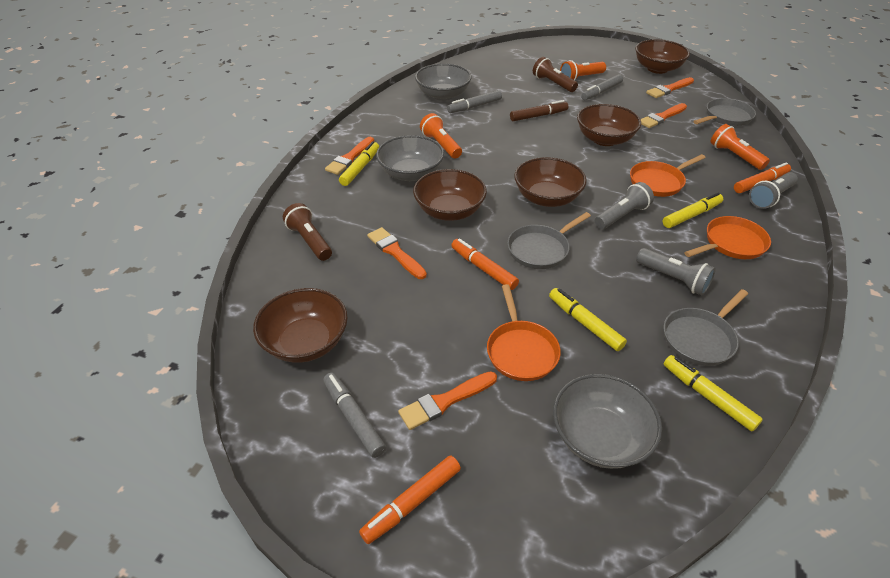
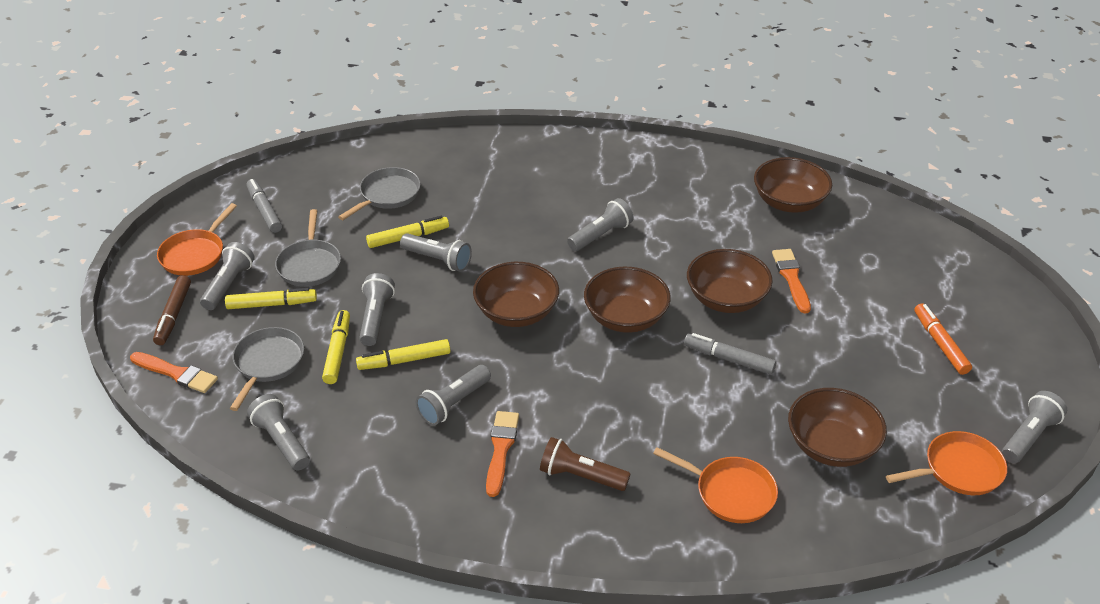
brown flashlight: [283,203,332,261] [533,57,578,92] = 2 -> [540,437,630,491] = 1
grey bowl: [376,135,444,182] [415,63,472,101] [553,374,662,469] = 3 -> none = 0
grey flashlight: [595,182,654,229] [636,248,716,296] [749,172,798,209] = 3 -> [200,242,255,310] [247,394,310,471] [359,273,395,346] [400,233,472,272] [415,365,491,426] [567,198,634,251] [1002,391,1067,463] = 7
grey marker: [323,373,386,458] [447,90,502,113] [581,74,623,100] = 3 -> [246,179,282,233] [684,333,776,375] = 2
orange brush: [325,137,374,175] [367,227,427,279] [398,371,497,430] [641,103,687,128] [646,77,694,98] = 5 -> [130,352,218,393] [486,411,519,497] [772,249,811,314] = 3
orange flashlight: [420,113,462,159] [560,60,606,80] [711,124,770,170] = 3 -> none = 0
orange marker: [359,456,461,544] [451,239,519,290] [734,162,791,193] = 3 -> [914,303,972,375] = 1

